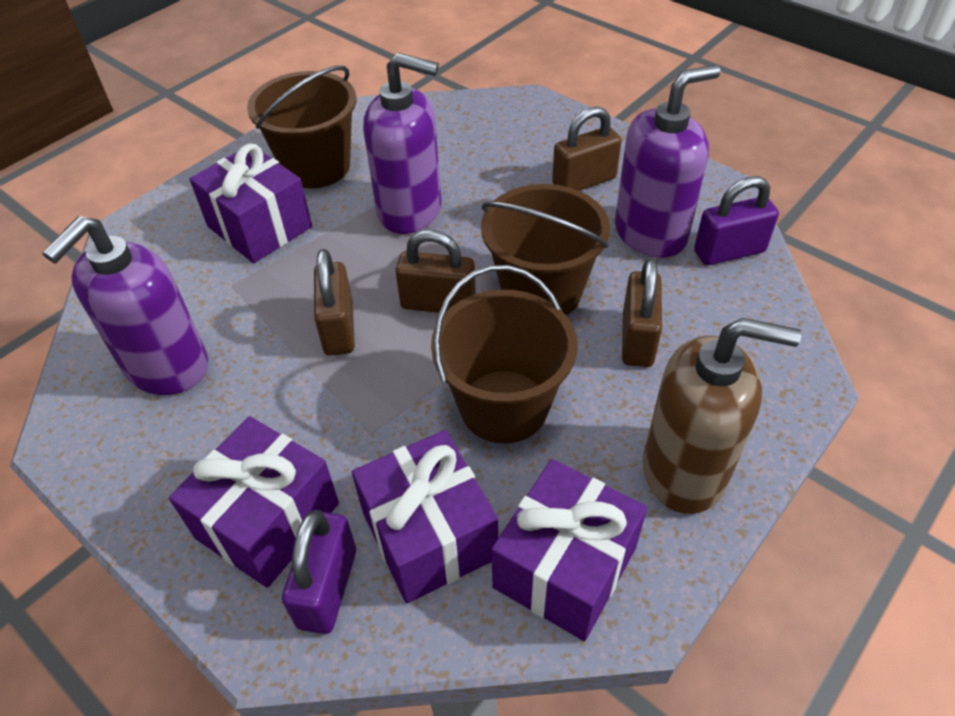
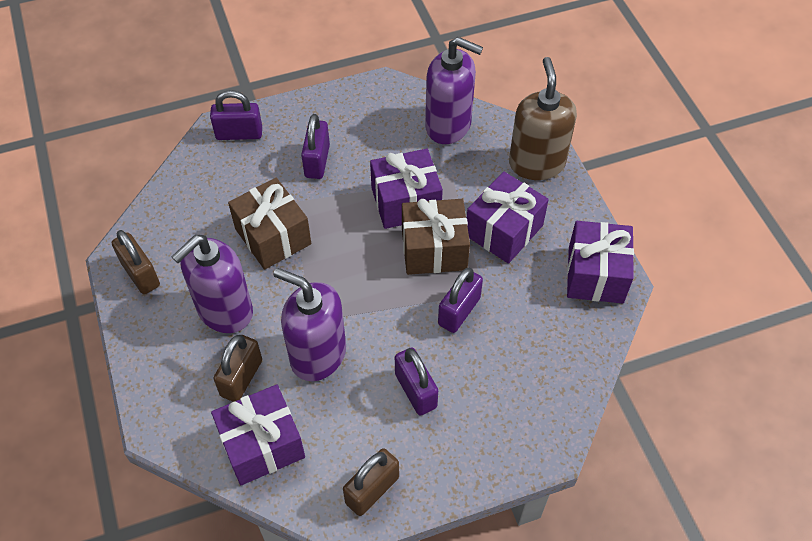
brown bucket: [247,66,356,188] [431,265,578,443] [481,184,610,315] = 3 -> none = 0
brown gift: none = 0 -> [228,178,311,270] [402,199,470,275] = 2
brown padlock: [314,249,355,356] [395,230,476,313] [552,107,622,191] [622,258,662,367] = 4 -> [112,230,160,294] [213,335,262,402] [343,448,399,516] = 3
purple padlock: [282,510,356,634] [694,176,779,265] = 2 -> [210,90,262,140] [301,114,330,179] [395,348,438,415] [438,268,483,333] = 4

